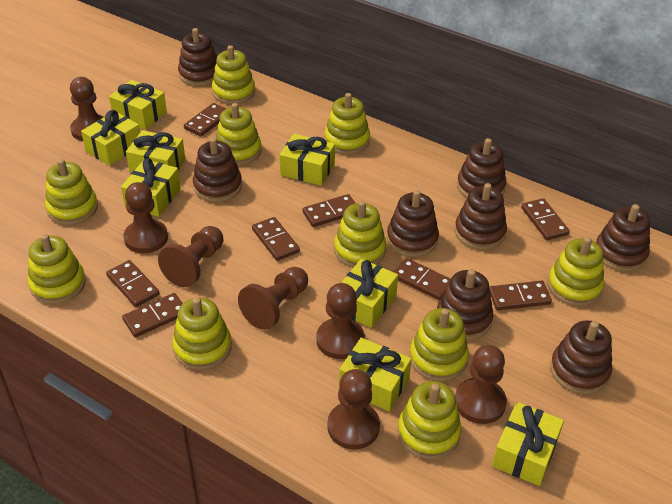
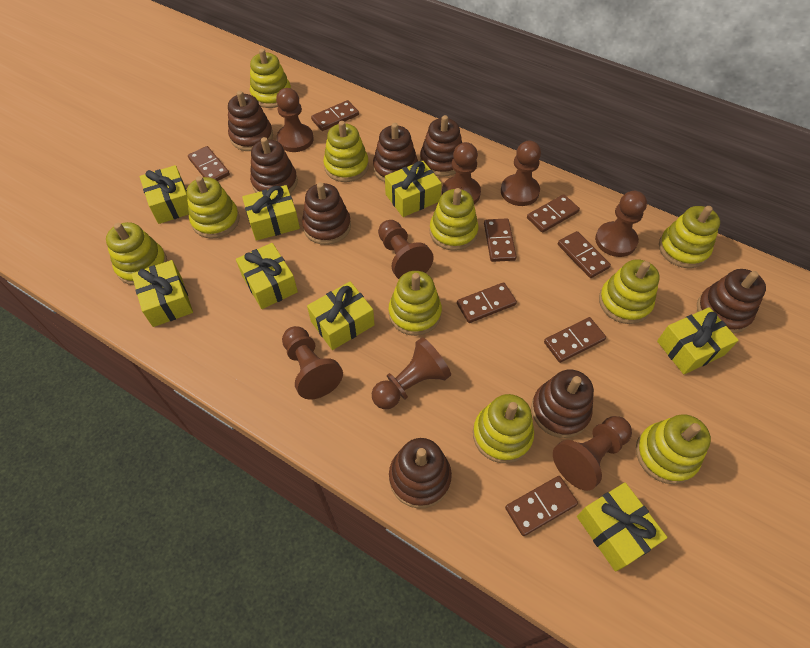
brown pawn: [70,77,104,141] [123,182,168,253] [158,226,223,287] [238,267,308,330] [316,283,365,359] [327,369,380,450] [455,345,507,424] = 7 -> [276,88,314,152] [282,326,343,399] [372,337,451,409] [378,220,434,279] [442,142,481,204] [501,141,541,206] [553,416,632,491] [595,191,647,257] = 8

